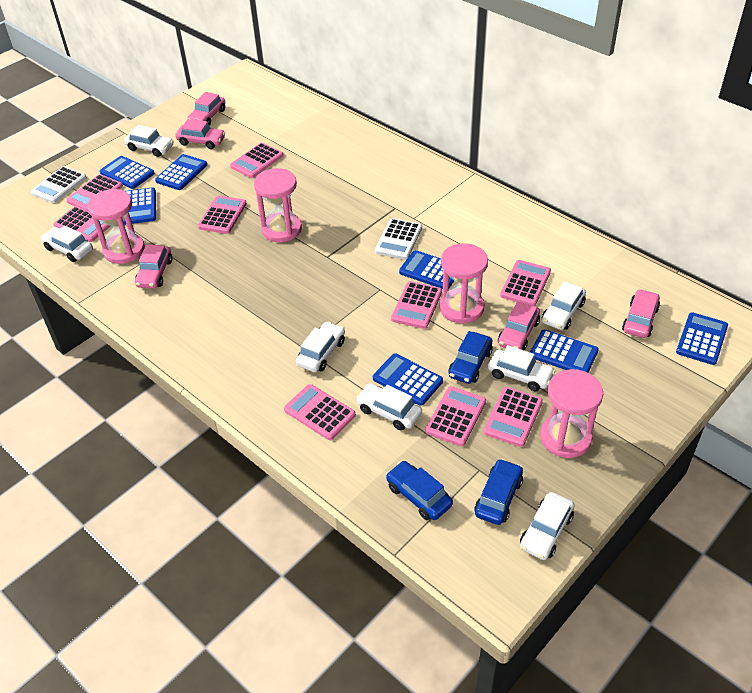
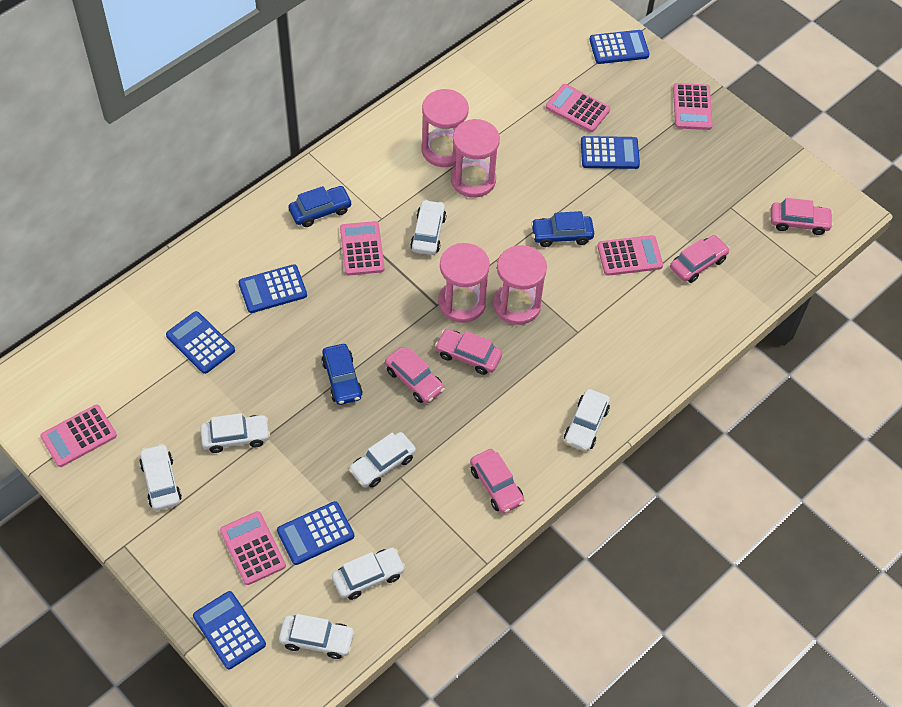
blue calculator: [100,156,155,189] [123,187,156,225] [155,154,207,190] [373,353,443,406] [399,250,454,289] [530,329,599,373] [676,313,728,365] = 7 -> [166,311,235,374] [193,591,266,669] [238,264,307,313] [277,501,354,565] [581,136,640,169] [589,30,649,64] = 6
pink calculator: [53,206,111,242] [66,174,123,211] [198,195,247,234] [230,143,283,178] [284,384,356,440] [391,281,442,329] [425,386,486,446] [484,387,543,447] [500,260,551,306] = 9 -> [40,405,117,467] [220,511,286,585] [340,221,385,275] [546,84,610,132] [597,235,663,276] [673,83,713,130] = 6
white calculator: [31,166,87,203] [375,218,422,260] = 2 -> none = 0

